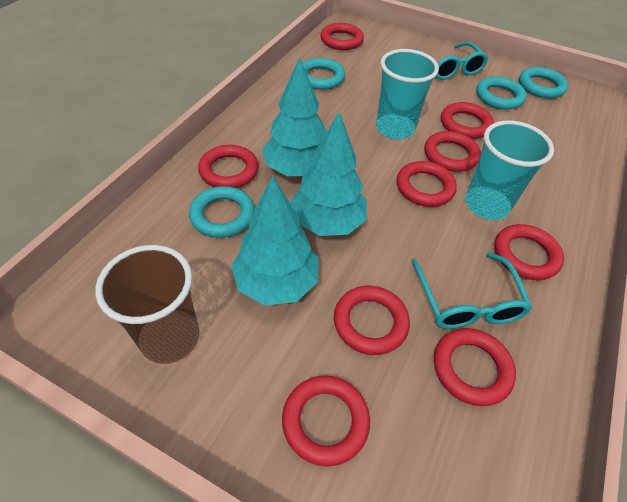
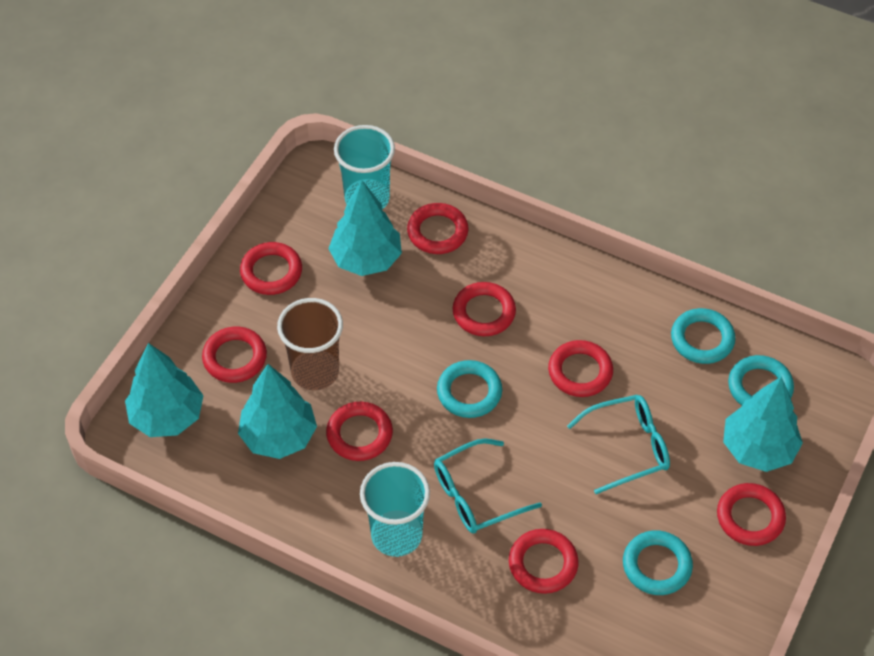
red ring: [198,145,259,188] [282,375,370,466] [321,23,364,50] [334,286,410,355] [397,161,457,207] [424,131,481,172] [434,328,516,406] [441,102,494,139] [495,224,564,280] = 9 -> [202,327,267,383] [240,242,302,295] [326,402,393,461] [407,203,468,254] [453,282,516,336] [509,529,579,594] [548,340,613,397] [717,483,786,546] = 8
turquoise tree: [231,175,318,306] [262,58,327,176] [290,112,367,236] = 3 -> [125,343,204,437] [238,364,317,459] [328,181,402,276] [723,376,803,472] = 4

